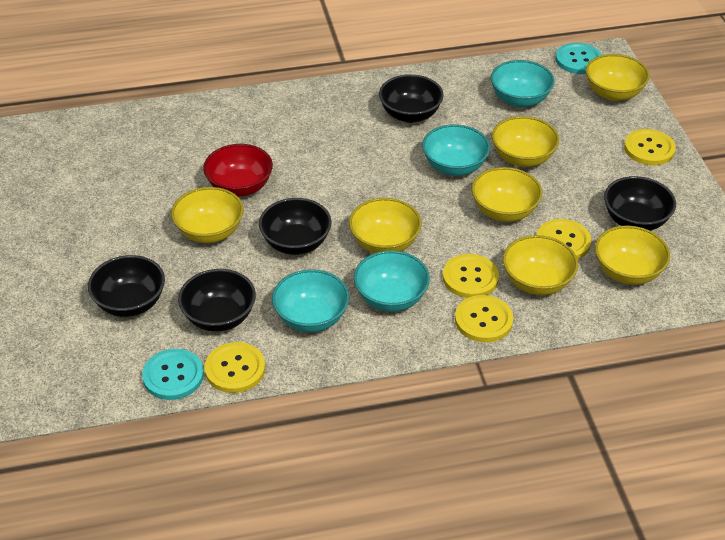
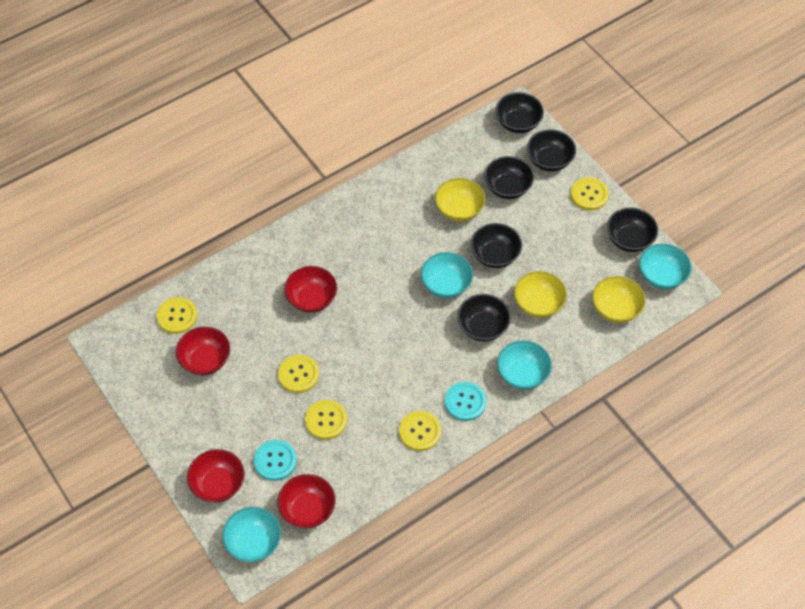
black bowl: [88,255,165,317] [178,269,256,332] [259,198,331,255] [379,74,444,123] [604,176,676,231] = 5 -> [457,294,511,341] [471,223,522,268] [484,156,534,199] [495,92,544,133] [527,129,576,172] [607,207,658,252] = 6
red bowl: [203,144,273,197] = 1 -> [176,327,230,375] [187,449,244,503] [278,474,336,528] [284,266,337,313] = 4
yellow bowl: [171,187,243,243] [349,198,422,253] [472,167,542,222] [492,116,559,167] [503,235,578,295] [586,54,649,101] [595,226,670,285] = 7 -> [435,178,486,222] [514,271,567,318] [592,276,646,323] = 3

